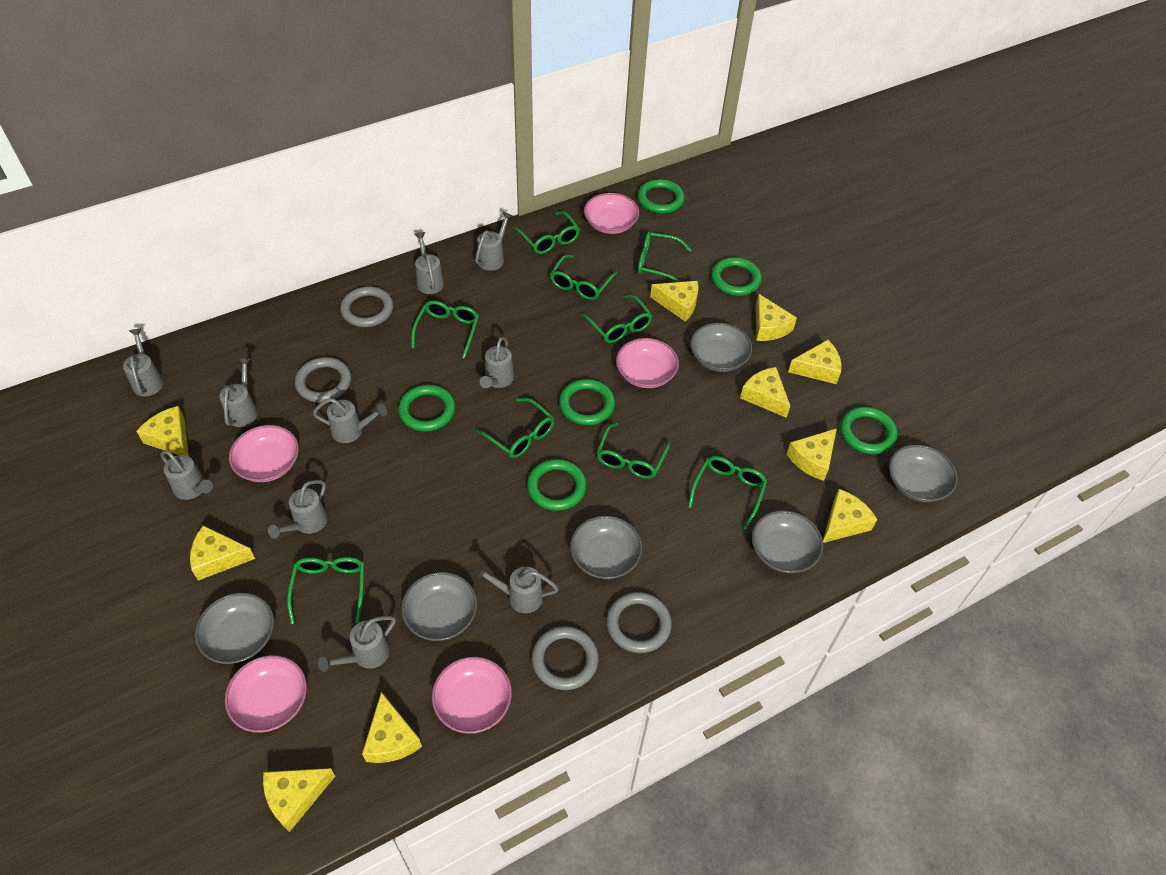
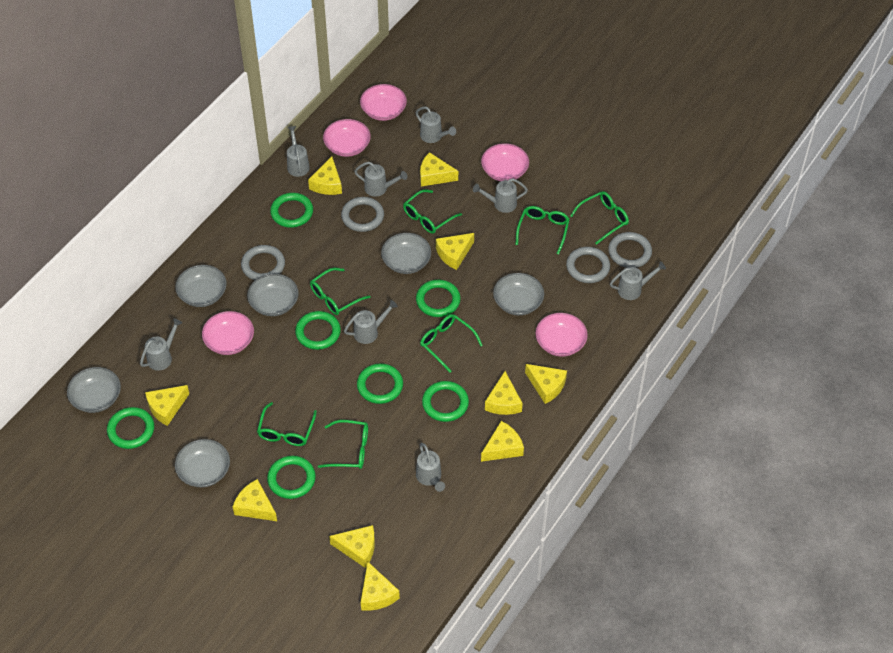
green glasses: [287,557,364,624] [411,301,479,359] [476,398,554,458] [514,211,580,254] [550,254,618,300] [580,295,652,343] [597,422,670,479] [638,232,692,282] [688,456,767,530] = 9 -> [257,402,317,446] [310,268,371,315] [318,420,368,469] [403,189,462,234] [420,314,483,373] [515,206,570,254] [570,191,629,244] = 7
green ring: [398,385,455,432] [527,459,587,511] [559,379,615,425] [638,179,685,214] [711,257,762,296] [840,407,898,454] = 6 -> [107,407,154,449] [267,456,316,499] [270,193,313,228] [295,311,341,350] [357,364,403,404] [416,280,461,317] [422,381,469,422] = 7
grey watering can: [123,329,164,397] [160,450,213,500] [219,358,258,427] [268,480,328,538] [313,398,387,443] [318,616,396,672] [414,232,444,294] [474,564,559,613] [475,212,513,271] [480,337,514,388] = 10 -> [140,318,182,371] [287,126,310,177] [344,300,398,344] [354,162,407,197] [415,106,456,143] [416,443,445,492] [473,178,528,213] [610,261,666,300] = 8

